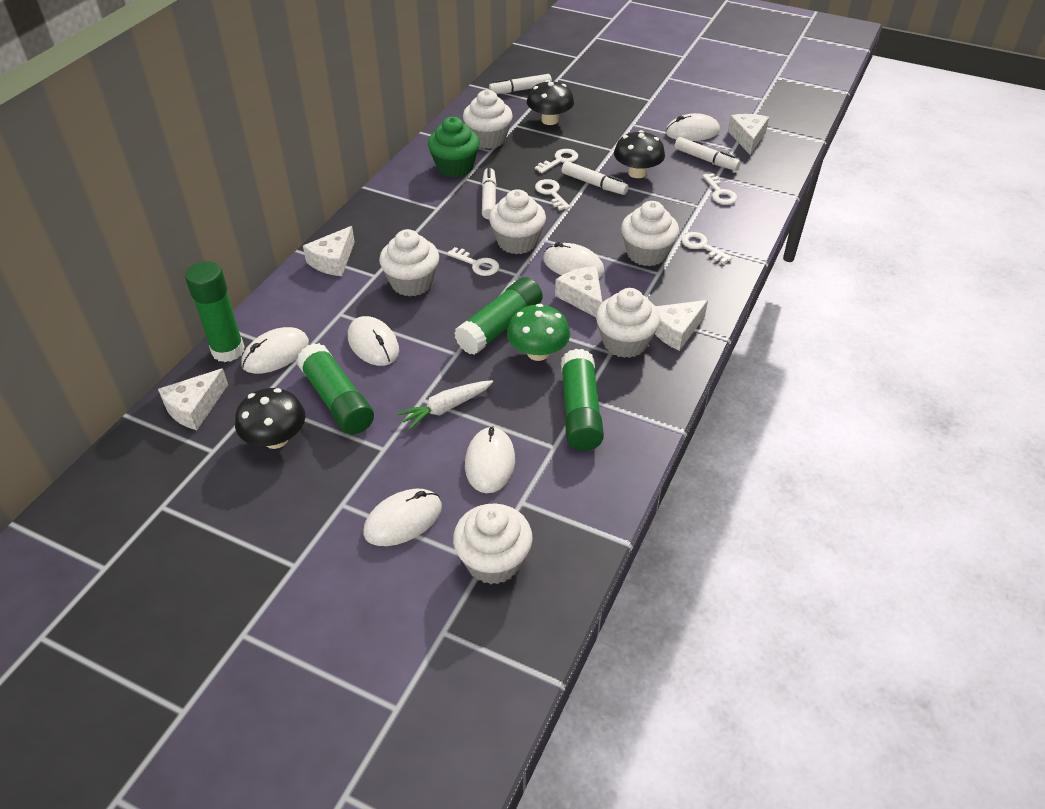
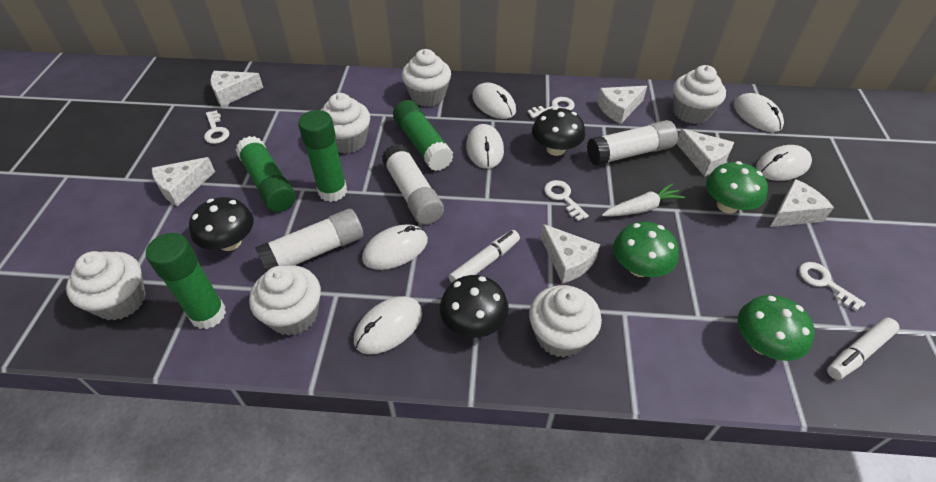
green cupcake: [428,117,480,177] = 1 -> none = 0
green mushroom: [507,304,570,361] = 1 -> [613,222,679,277] [706,161,768,214] [738,295,815,361] = 3
white cheese: [158,368,228,430] [303,226,355,276] [555,266,602,317] [655,300,708,351] [728,114,769,155] = 5 -> [152,157,215,206] [210,71,263,107] [541,224,600,284] [597,86,647,124] [676,129,734,177] [770,179,834,227] = 6
white glue stick: none = 0 -> [255,209,363,272] [382,144,444,225] [587,120,678,166] = 3
white key: [447,247,499,276] [535,149,578,173] [535,179,570,210] [681,232,732,264] [702,173,737,205] = 5 -> [204,110,229,144] [528,97,575,118] [544,180,589,221] [799,262,866,311] = 4
white marker: [482,167,496,219] [489,74,552,94] [562,161,629,195] [674,137,741,171] = 4 -> [449,230,520,283] [827,318,899,380] = 2

